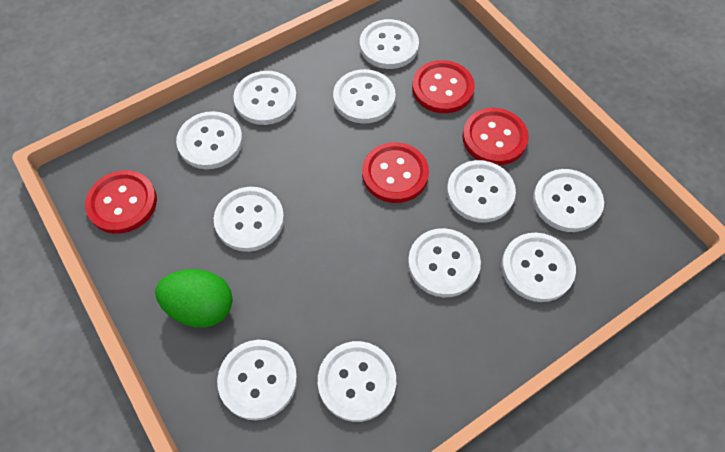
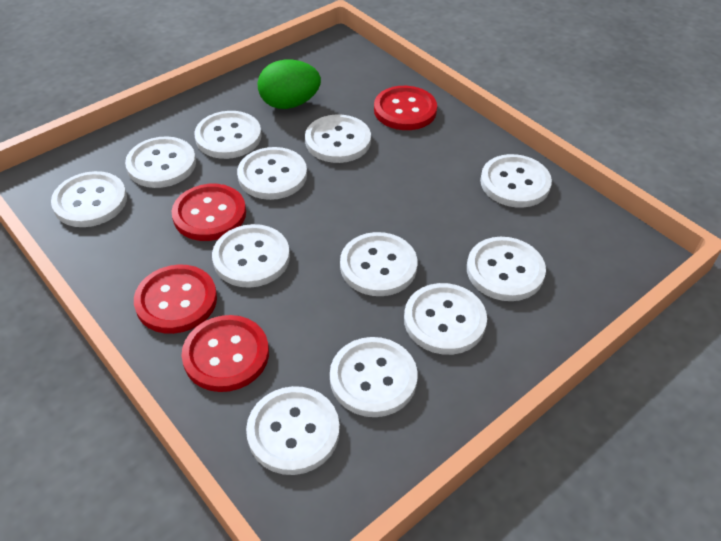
white button: [176,111,243,169] [214,187,284,252] [217,340,297,420] [233,71,297,125] [318,341,396,422] [333,69,396,124] [360,19,419,69] [408,228,481,297] [447,160,516,223] [501,233,576,302] [533,169,604,232] = 11 -> [51,171,127,227] [125,136,196,188] [194,111,262,159] [212,224,290,288] [237,147,307,200] [246,386,340,475] [305,114,371,163] [330,337,418,417] [340,232,417,296] [404,283,487,355] [467,237,546,301] [480,154,552,208] = 12

